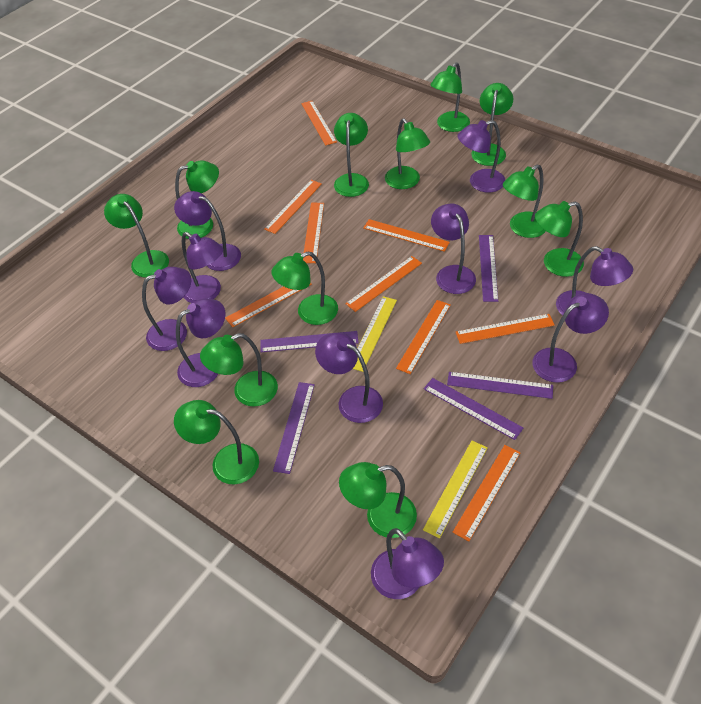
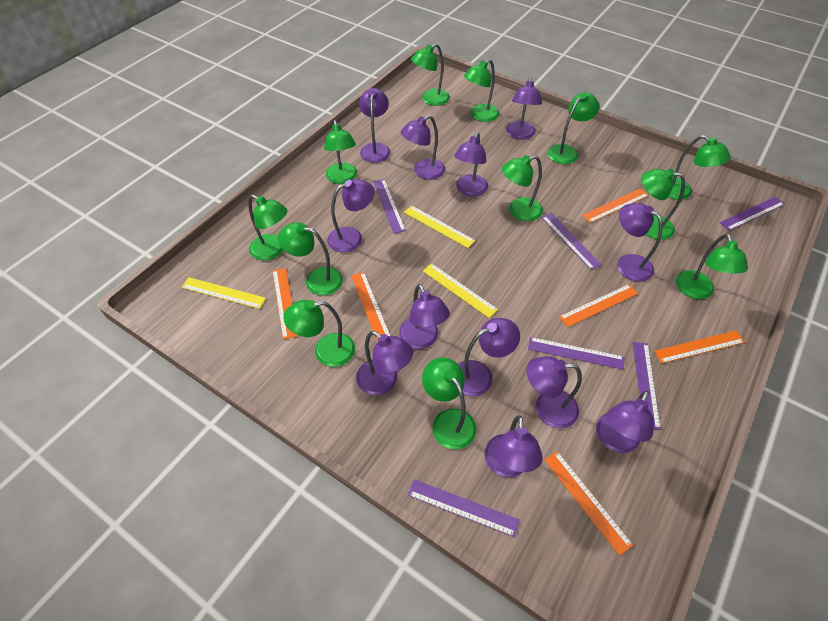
orange ruler: [225,282,312,327] [264,180,322,234] [301,101,337,146] [303,203,324,263] [345,256,422,312] [363,219,450,252] [396,300,451,374] [452,445,521,541] [456,314,555,344] = 9 -> [273,268,298,340] [351,272,391,342] [544,451,633,556] [559,284,638,327] [582,188,649,223] [654,330,745,364] = 6
purple lamp: [142,267,191,351] [174,191,241,271] [176,299,225,387] [182,232,224,303] [315,333,383,423] [371,528,444,599] [431,203,476,294] [457,120,505,192] [532,293,609,383] [556,246,633,316] = 10 -> [327,179,375,252] [356,331,413,395] [359,88,390,163] [399,284,450,349] [401,115,445,180] [454,132,488,196] [458,318,520,396] [484,415,543,477] [506,77,542,140] [526,356,582,429] [596,390,654,453] [617,203,663,282] = 12
purple ruler: [260,331,359,352] [273,382,315,474] [424,378,523,440] [447,372,553,399] [479,235,498,302] = 5 -> [373,179,406,233] [408,479,519,537] [528,337,624,370] [541,213,602,270] [633,342,661,430] [719,197,785,231] = 6
yellow ruler: [353,296,397,372] [423,441,488,539] = 2 -> [182,277,266,309] [404,205,475,248] [423,263,498,318] = 3

